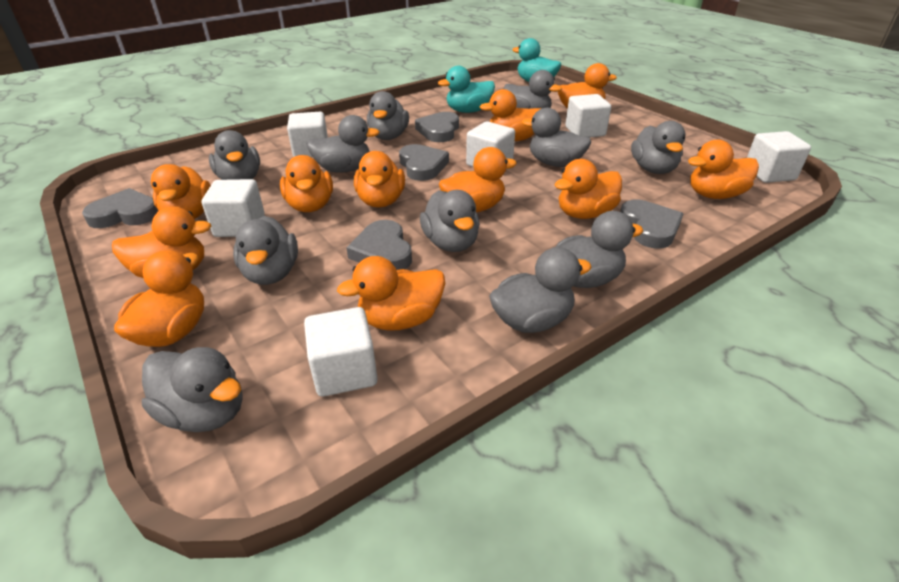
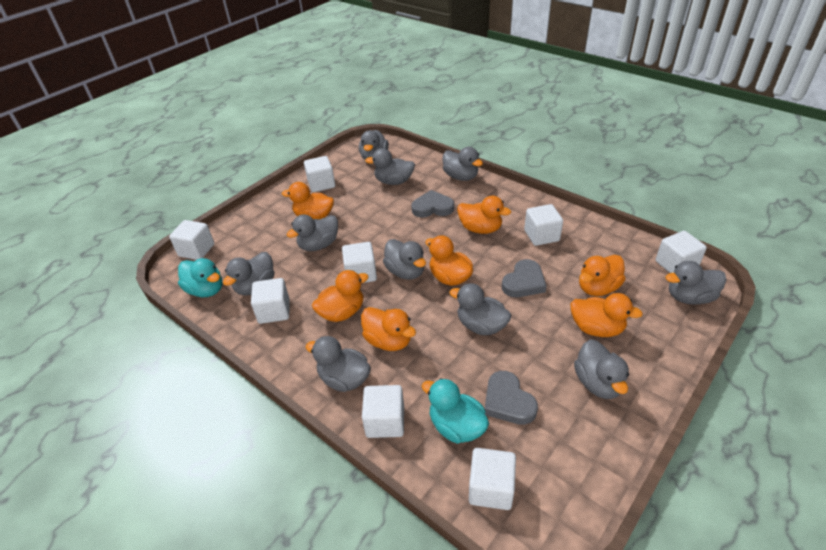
grey duck: [142,347,242,432] [209,130,260,180] [233,216,298,285] [306,115,380,173] [367,91,409,140] [420,190,480,252] [489,247,592,333] [504,70,562,109] [522,108,591,167] [553,211,643,288] [631,121,686,174] = 11 -> [223,252,274,295] [286,214,338,251] [306,336,371,392] [359,130,389,160] [365,148,415,185] [383,239,426,280] [442,147,483,181] [449,283,511,335] [574,339,629,399] [666,261,727,305] = 10
grey heart: [82,188,158,228] [346,220,412,270] [399,144,449,181] [415,112,459,142] [620,200,683,249] = 5 -> [411,190,454,218] [484,371,538,425] [502,259,547,297] = 3
orange duck: [112,206,211,278] [114,250,204,347] [151,164,211,219] [280,155,333,212] [337,256,445,331] [354,151,405,207] [439,147,517,213] [480,89,542,141] [554,159,622,219] [558,63,617,109] [688,140,759,199] = 11 -> [282,182,334,219] [312,270,368,322] [361,307,416,351] [425,235,473,286] [457,196,511,234] [571,293,643,337] [579,255,626,296] = 7
white cube: [202,179,265,237] [287,112,328,158] [304,307,378,397] [466,121,515,167] [565,94,611,138] [747,131,811,183] = 6 -> [169,220,214,260] [251,278,289,324] [304,156,335,192] [342,242,377,283] [362,385,404,438] [469,448,516,510] [524,204,563,246] [656,231,707,273] = 8

